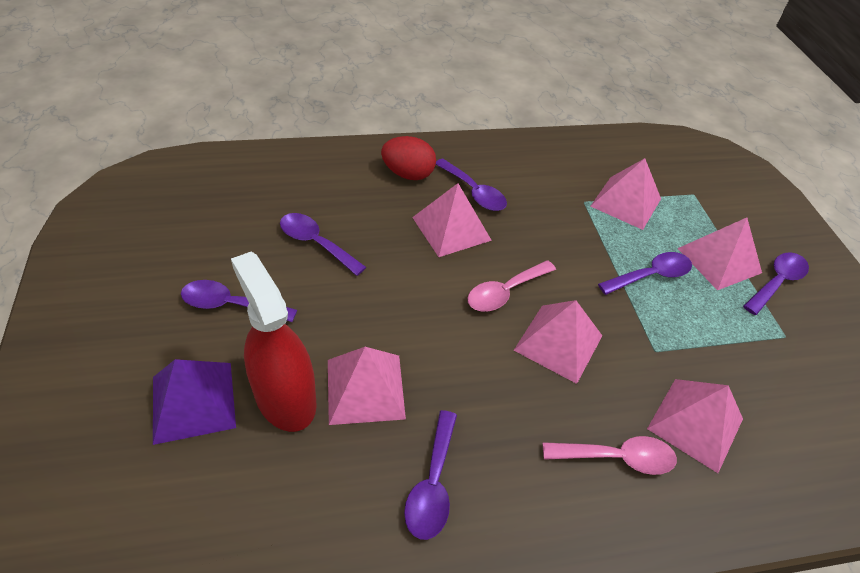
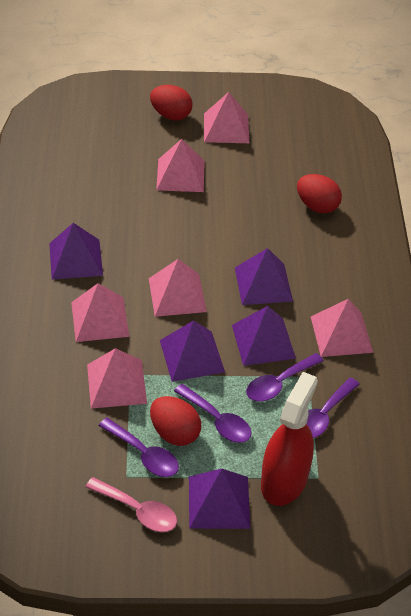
pink spoon: [468,260,556,312] [543,436,677,475] = 2 -> [85,477,177,532] = 1
purple pyramid: [153,359,236,445] = 1 -> [49,223,103,280] [160,320,225,382] [189,469,250,529] [232,306,296,366] [235,248,293,305] = 5
purple spoon: [181,280,297,322] [280,213,366,276] [404,410,457,540] [436,159,507,211] [598,252,692,295] [743,252,809,315] = 6 -> [99,418,179,477] [174,384,252,443] [246,353,324,401] [307,377,360,438] = 4
red egg: [381,136,436,180] = 1 -> [150,85,192,121] [150,396,201,446] [297,174,342,213] = 3

